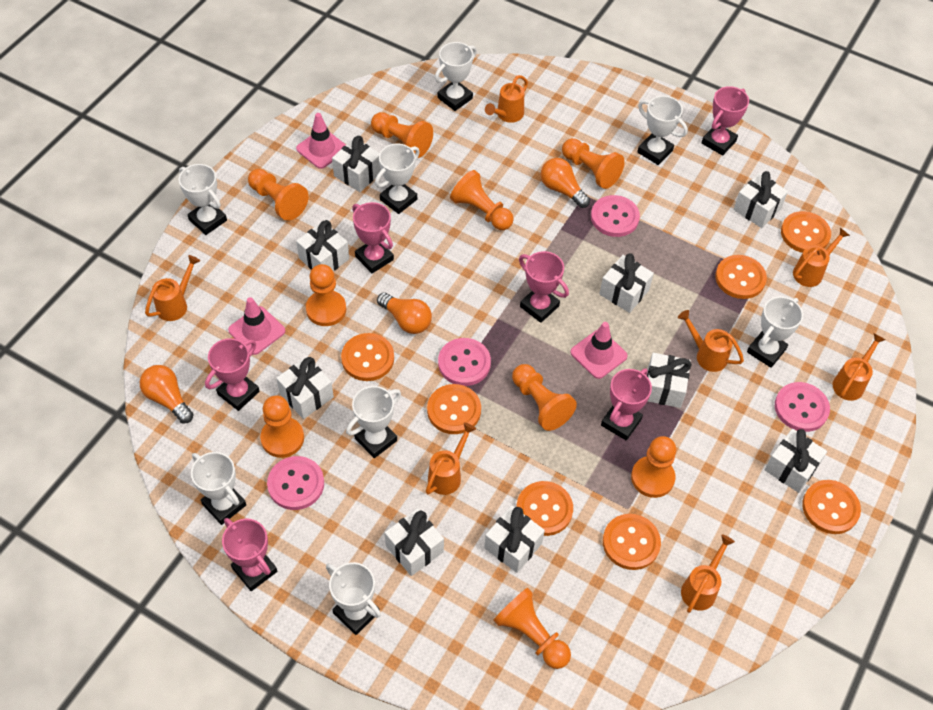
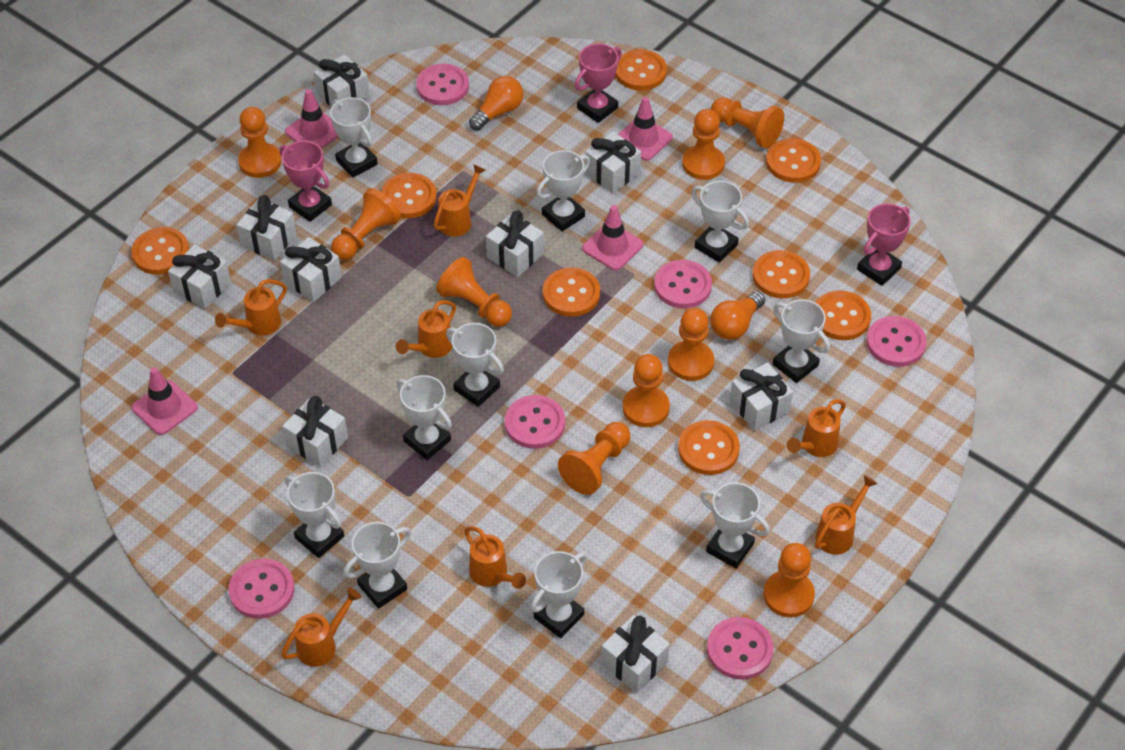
orange button: [341,333,394,381] [427,384,481,434] [516,481,573,536] [603,514,661,570] [715,255,767,299] [781,211,831,253] [802,480,861,534] = 7 -> [131,227,189,275] [381,173,437,218] [543,268,600,317] [615,49,667,91] [678,420,740,475] [752,250,810,299] [766,138,821,183] [815,290,871,340] = 8
orange light bulb: [140,365,194,423] [377,292,432,334] [541,158,590,208] = 3 -> [469,76,524,131] [710,292,765,340] = 2
pink button: [267,456,324,510] [438,338,491,386] [591,195,640,237] [775,382,830,432] = 4 -> [229,559,294,619] [416,64,469,105] [505,395,565,449] [654,260,712,308] [707,617,774,679] [866,316,926,367] = 6
pink traffic cone: [228,297,286,355] [296,113,346,169] [570,322,628,379] = 3 -> [132,367,198,435] [285,89,338,149] [582,205,643,270] [618,97,673,161] = 4
pink trophy: [205,338,260,411] [222,518,277,591] [352,202,394,273] [519,251,569,323] [601,368,652,441] [701,86,749,156] = 6 -> [279,141,332,222] [575,44,622,123] [857,203,911,286] = 3
white trophy: [179,164,227,235] [191,452,246,525] [326,562,381,635] [346,386,401,458] [375,144,420,214] [435,42,477,111] [637,96,688,165] [747,296,803,368] = 8 -> [285,472,344,558] [330,97,378,178] [343,522,411,609] [396,375,452,460] [446,323,504,407] [531,551,587,638] [536,150,590,231] [691,181,749,263] [700,482,770,568] [773,299,830,383] = 10

